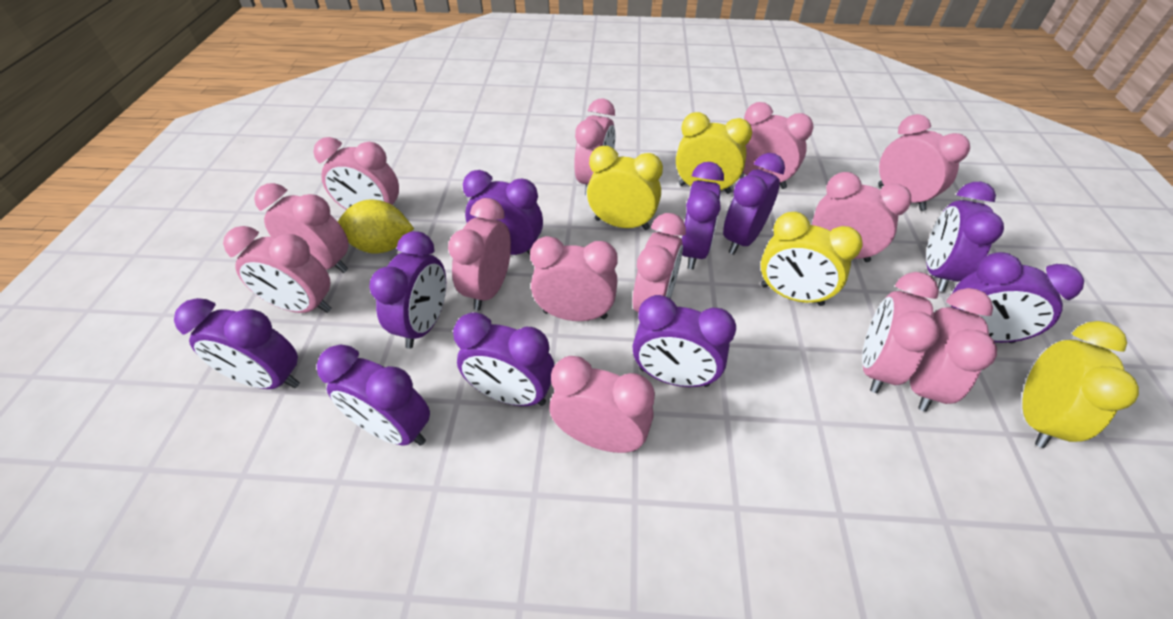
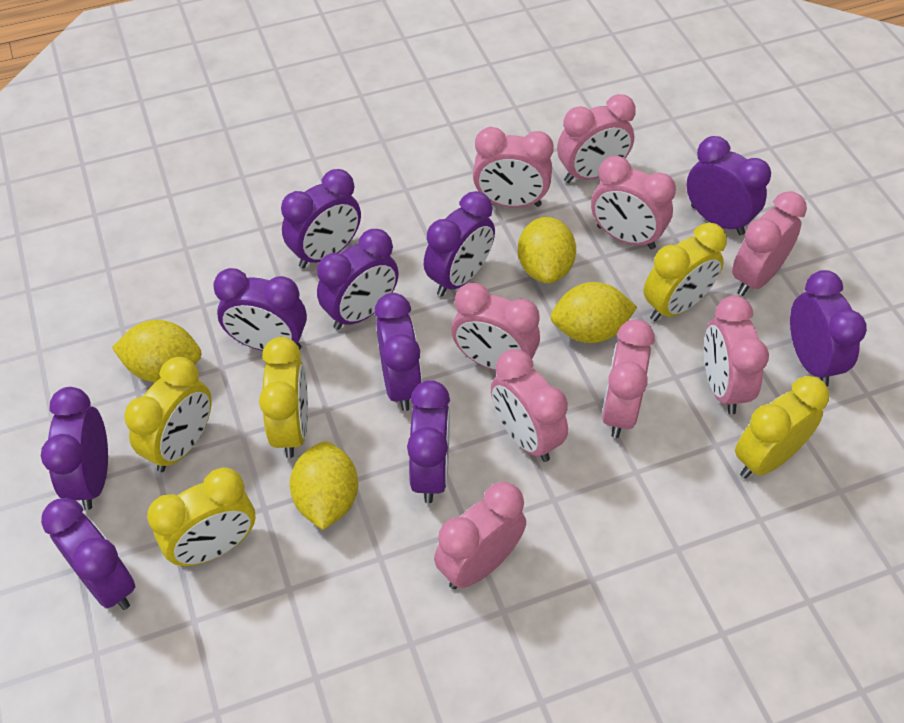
pink clock: [223,226,331,313] [254,183,349,273] [313,137,399,210] [448,198,511,310] [530,236,618,321] [550,356,655,453] [574,99,615,195] [633,213,686,313] [743,102,813,189] [812,172,911,262] [862,272,939,393] [878,114,970,211] [909,288,997,412] = 13 -> [434,482,526,589] [451,283,540,371] [473,127,554,208] [491,349,568,462] [557,94,636,183] [591,156,676,249] [601,319,655,438] [704,296,769,414] [732,191,807,296] = 9
yellow clock: [587,146,663,230] [676,112,752,194] [761,212,863,306] [1022,321,1139,448] = 4 -> [124,357,212,472] [147,468,255,567] [259,337,308,458] [643,223,727,321] [735,376,829,479] = 5
yellow lemon: [338,200,414,254] = 1 -> [112,320,201,382] [290,441,358,530] [518,217,576,283] [550,282,637,343] = 4

